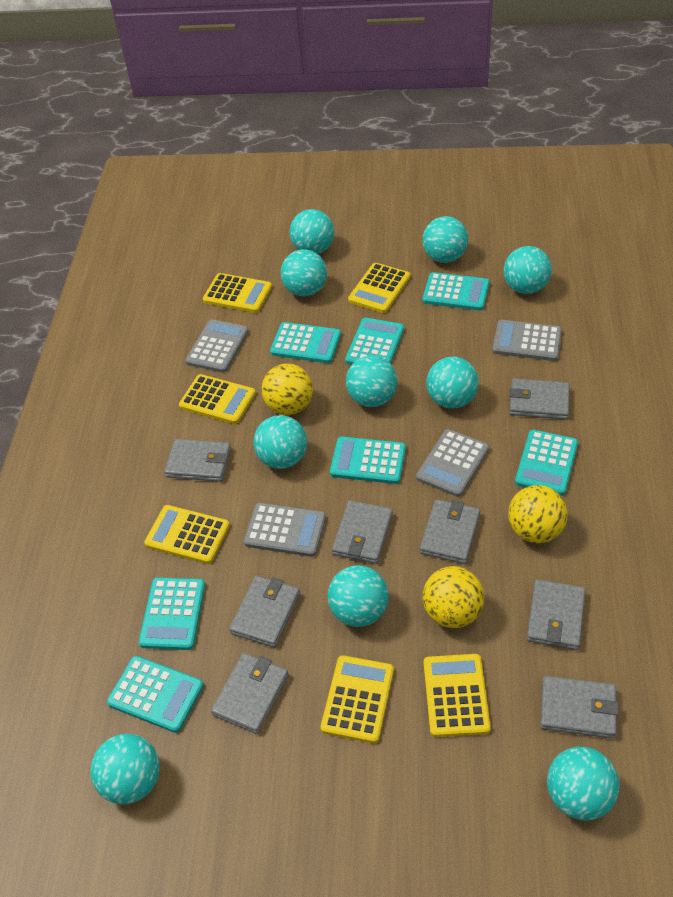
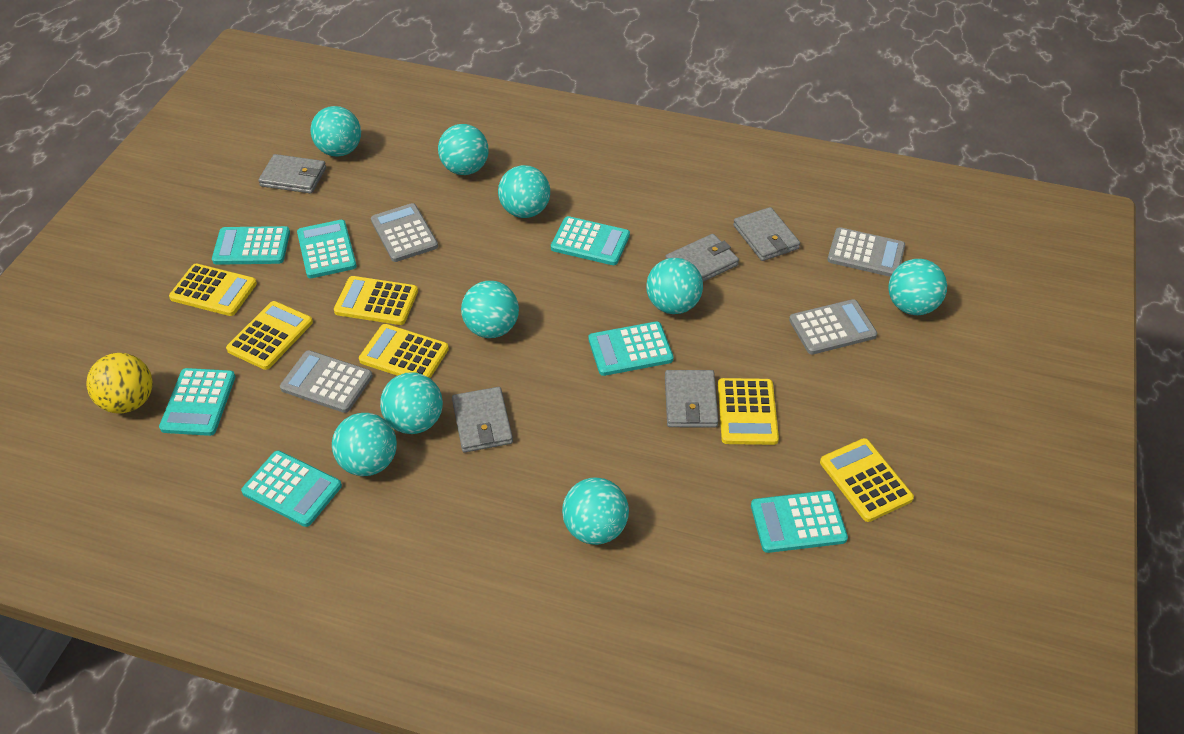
grey wallet: [164,439,231,482] [211,653,289,734] [229,576,300,647] [332,500,393,564] [420,499,480,564] [509,379,570,420] [527,579,585,650] [540,676,619,739] = 8 -> [258,154,326,194] [452,387,513,453] [665,234,739,282] [665,370,719,427] [733,207,800,261] = 5
turquoise ball: [91,734,160,805] [253,415,307,469] [281,249,327,296] [290,209,334,254] [328,565,389,627] [346,356,397,407] [423,216,468,263] [427,357,479,409] [504,246,552,294] [547,746,620,821] = 10 -> [310,106,361,157] [332,413,397,476] [380,372,443,434] [438,124,488,175] [461,281,519,338] [498,165,550,218] [562,477,629,545] [646,258,703,314] [888,259,947,315] = 9
yellow ball: [262,364,313,415] [423,566,484,628] [508,485,568,543] = 3 -> [87,353,152,414] = 1

